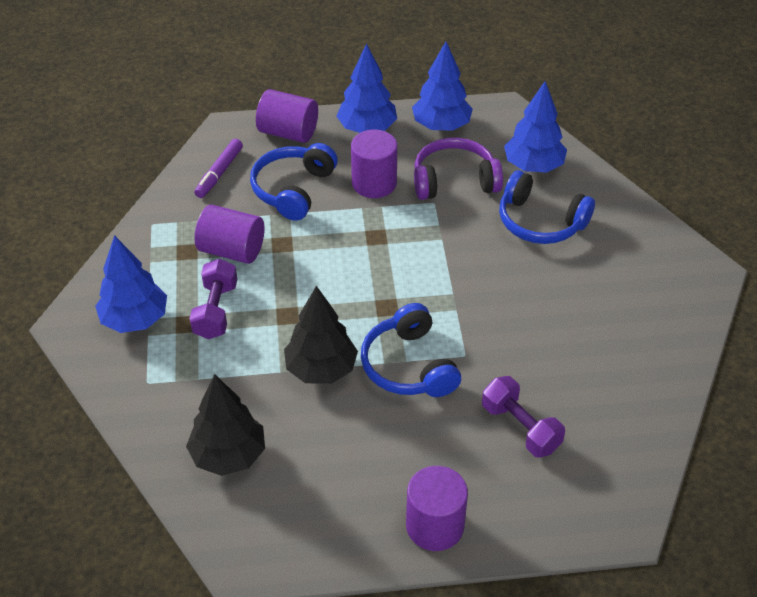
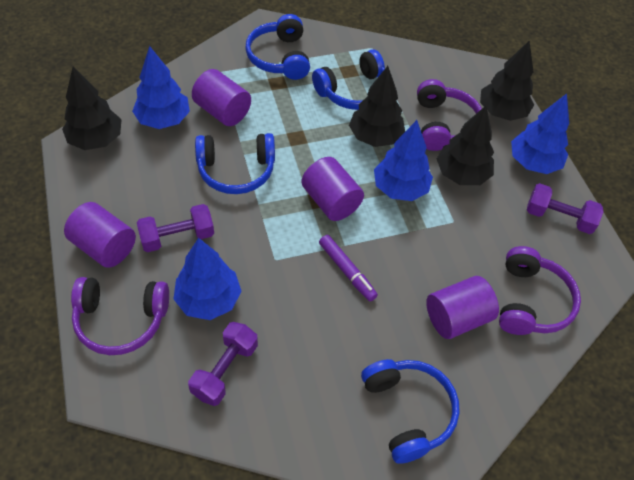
black tree: [186,374,265,476] [284,286,358,384] = 2 -> [62,67,122,150] [349,66,405,147] [437,106,494,185] [480,40,534,121] = 4
blue headphones: [250,143,338,221] [361,303,461,397] [499,170,595,244] = 3 -> [195,133,275,194] [245,14,310,80] [312,49,385,110] [361,359,460,464] = 4
purple dumbbell: [189,259,237,339] [482,376,565,458] = 2 -> [137,204,214,252] [188,322,258,406] [527,183,604,234] = 3
purple headphones: [414,138,503,200] = 1 -> [71,277,169,355] [417,79,482,151] [499,246,581,335] = 3

